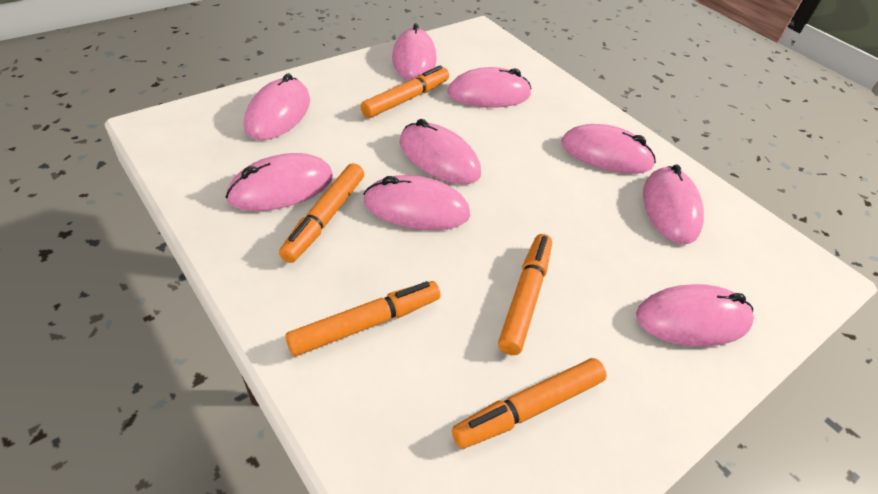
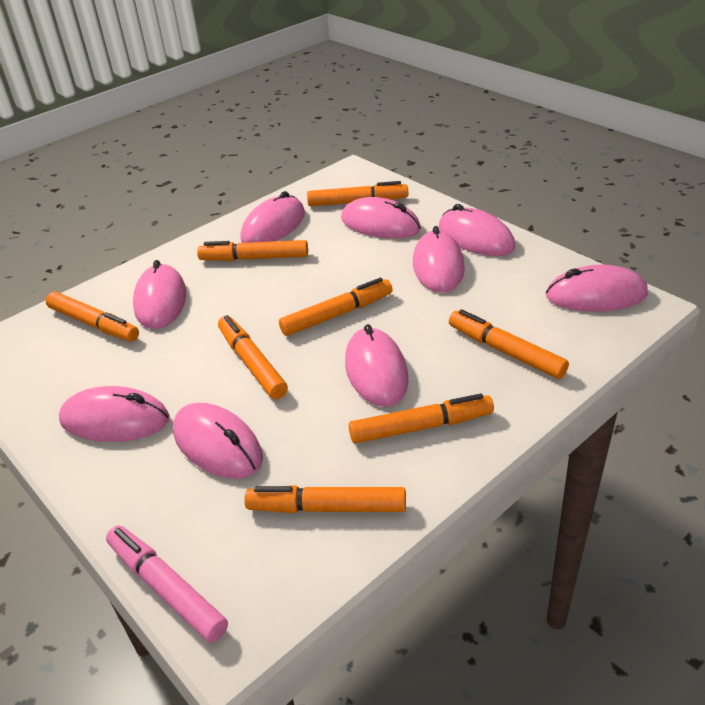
orange marker: [279,163,364,263] [285,281,441,356] [360,65,449,118] [452,358,607,449] [498,234,552,355] = 5 -> [46,292,139,342] [197,240,308,261] [218,315,288,399] [244,485,406,513] [279,278,393,336] [307,181,408,206] [349,394,494,444] [449,309,569,379] = 8
pink marker: none = 0 -> [106,525,228,643] = 1

